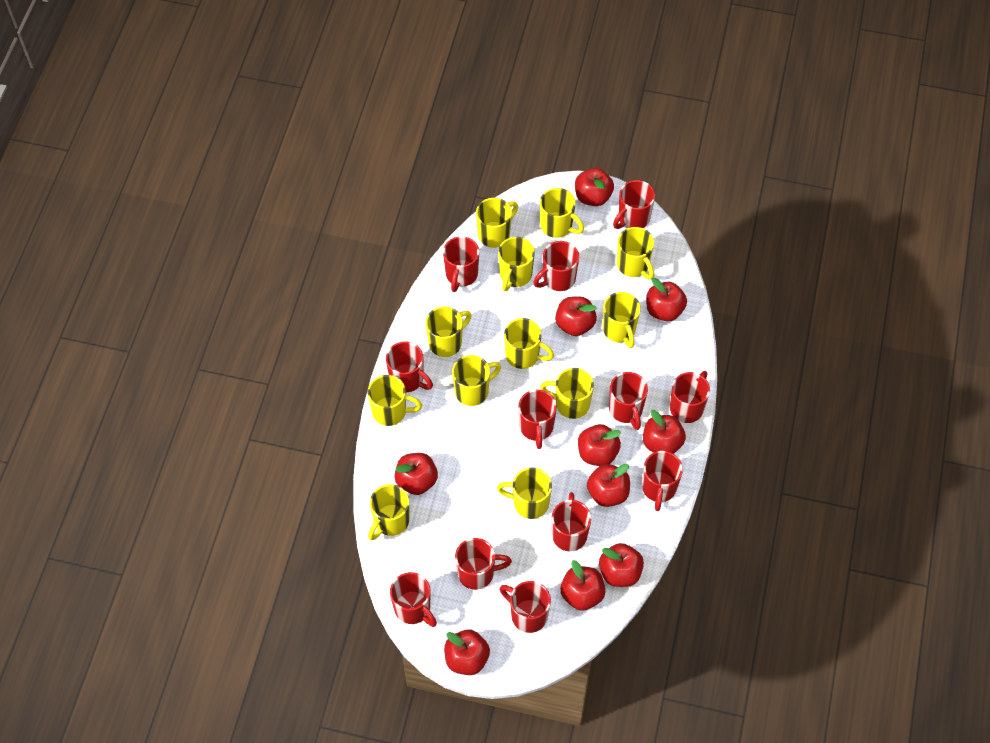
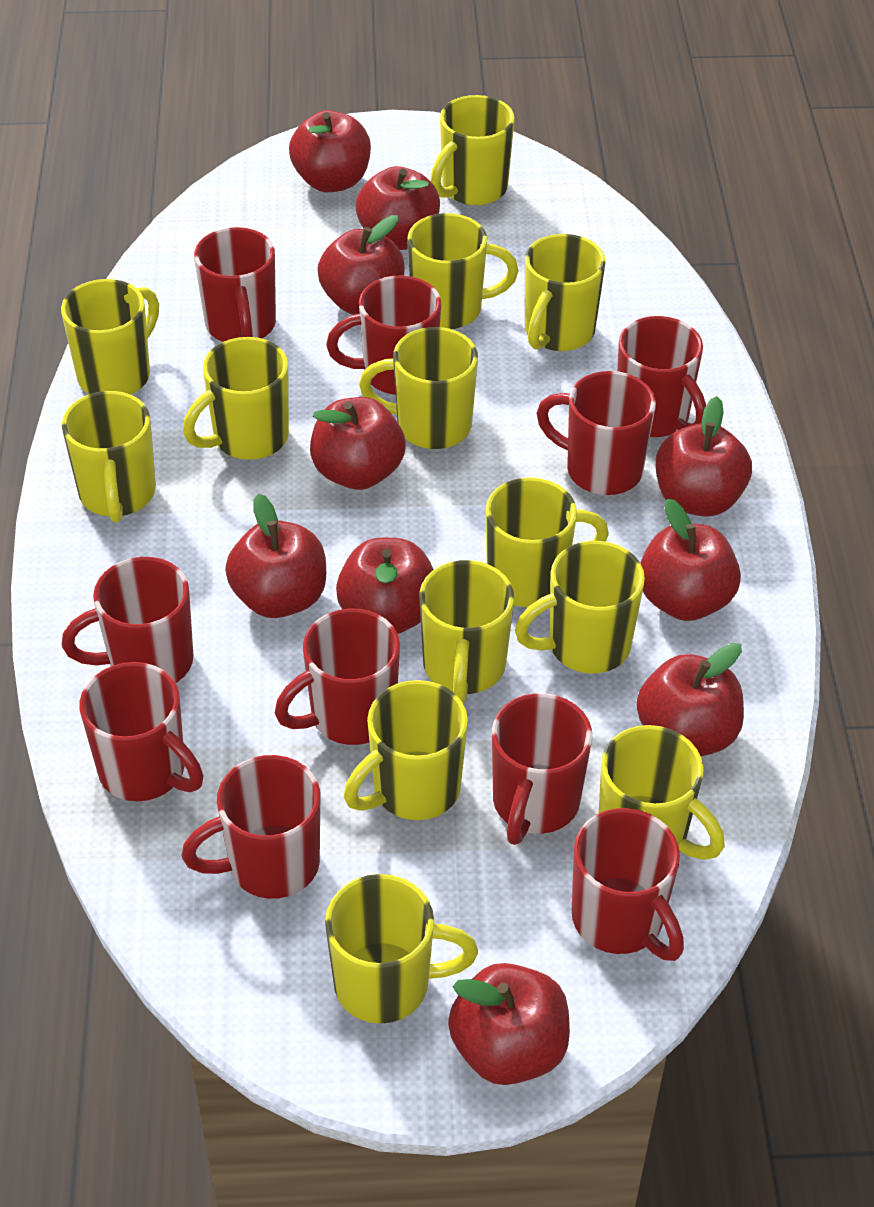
red mug: [386,341,433,392] [390,572,437,627] [443,236,479,292] [455,538,512,590] [499,581,551,633] [518,390,557,449] [533,241,579,291] [551,492,591,551] [609,372,648,430] [613,180,655,229] [642,451,683,511] [670,371,710,423] = 12 -> [61,557,194,683] [80,662,203,801] [181,755,321,899] [194,227,276,342] [275,608,400,745] [326,275,441,395] [492,693,593,845] [536,371,656,495] [572,808,684,961] [617,316,706,437] = 10
yellow mug: [368,375,422,426] [368,484,409,540] [425,306,472,357] [452,355,501,406] [476,198,518,248] [497,467,552,519] [498,237,535,291] [504,318,554,369] [540,188,584,238] [540,368,594,419] [603,292,641,348] [617,227,654,280] = 12 -> [61,279,159,395] [62,391,156,523] [183,337,289,460] [325,874,478,1024] [344,680,468,820] [359,327,478,449] [407,213,518,329] [419,560,514,703] [431,95,515,206] [486,477,609,607] [515,541,645,673] [525,234,606,351] [599,725,725,860] = 13

